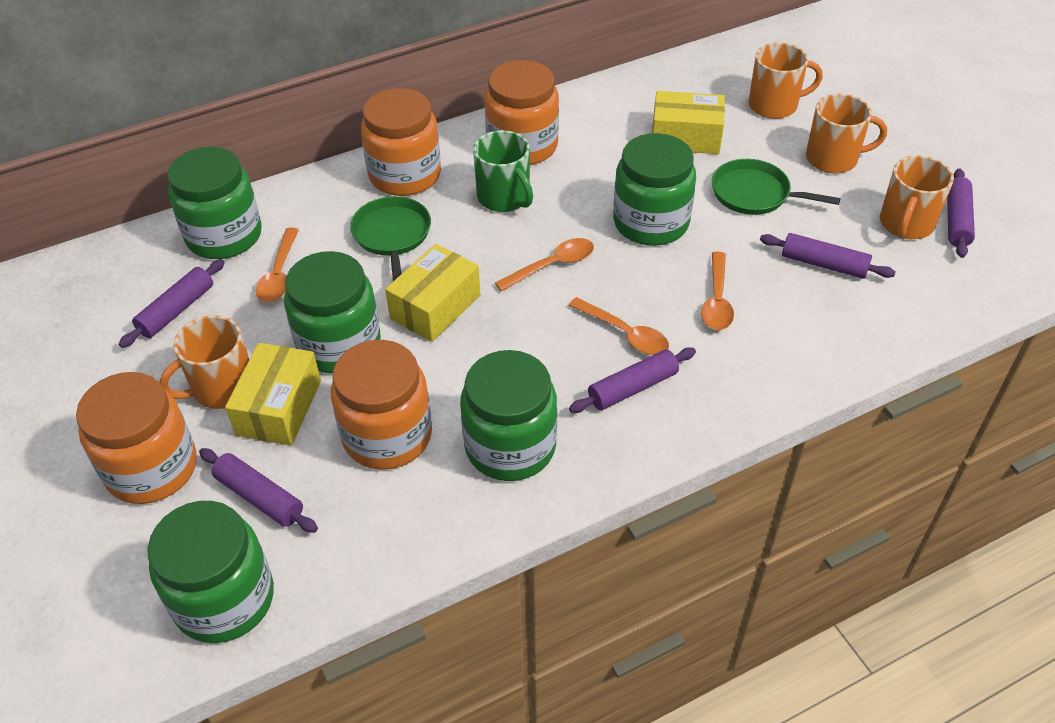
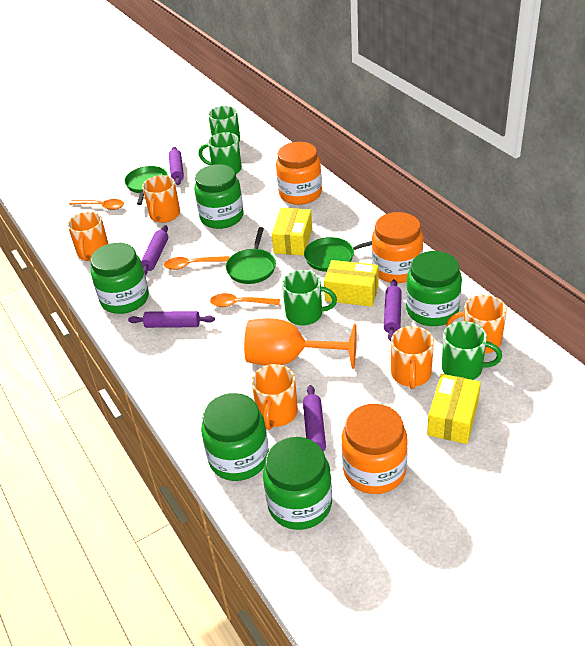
green mug: [473,130,533,212] = 1 -> [198,132,242,174] [208,106,240,142] [282,270,337,326] [442,321,502,380] = 4
green pan: [350,196,431,281] [712,159,841,215] = 2 -> [124,166,168,205] [226,227,276,284] [304,237,372,272] = 3
orange goblet: none = 0 -> [244,318,357,369] = 1
orange jar: [76,372,197,504] [331,340,432,470] [361,88,441,196] [485,60,559,165] = 4 -> [276,142,322,205] [342,404,408,494] [372,212,423,283] = 3
orange mug: [159,315,249,409] [748,42,823,119] [806,94,887,173] [880,155,954,239] = 4 -> [67,212,109,261] [142,175,180,223] [251,364,298,430] [391,326,434,389] [446,295,507,353] = 5
orange spoon: [256,228,299,302] [495,238,594,291] [568,297,669,355] [701,252,734,330] = 4 -> [69,199,124,210] [164,256,230,270] [210,293,280,307] = 3

